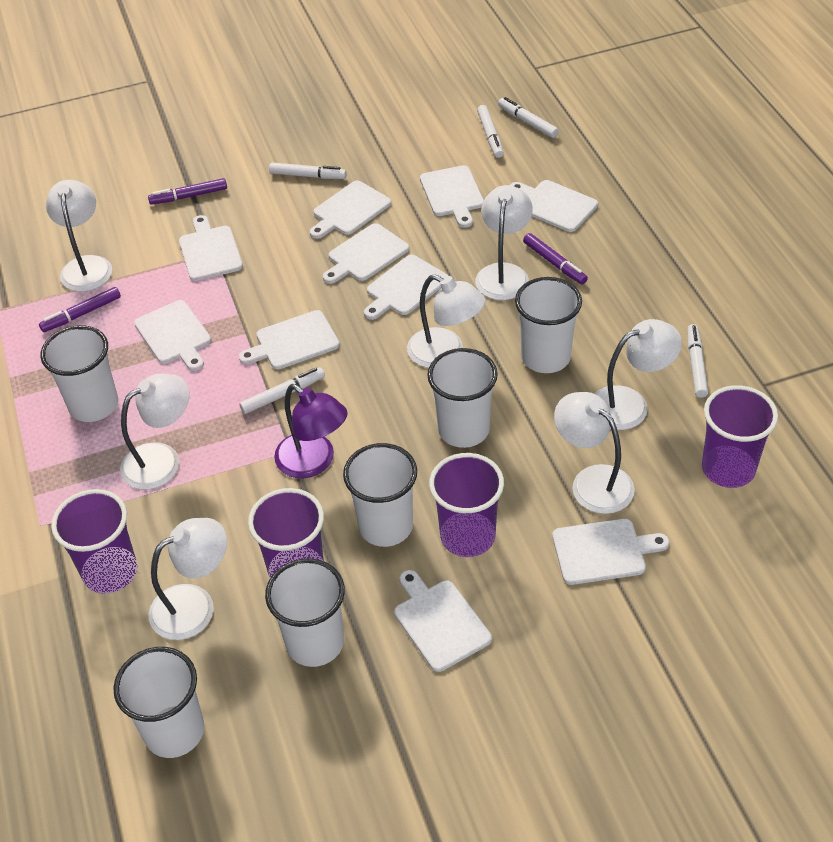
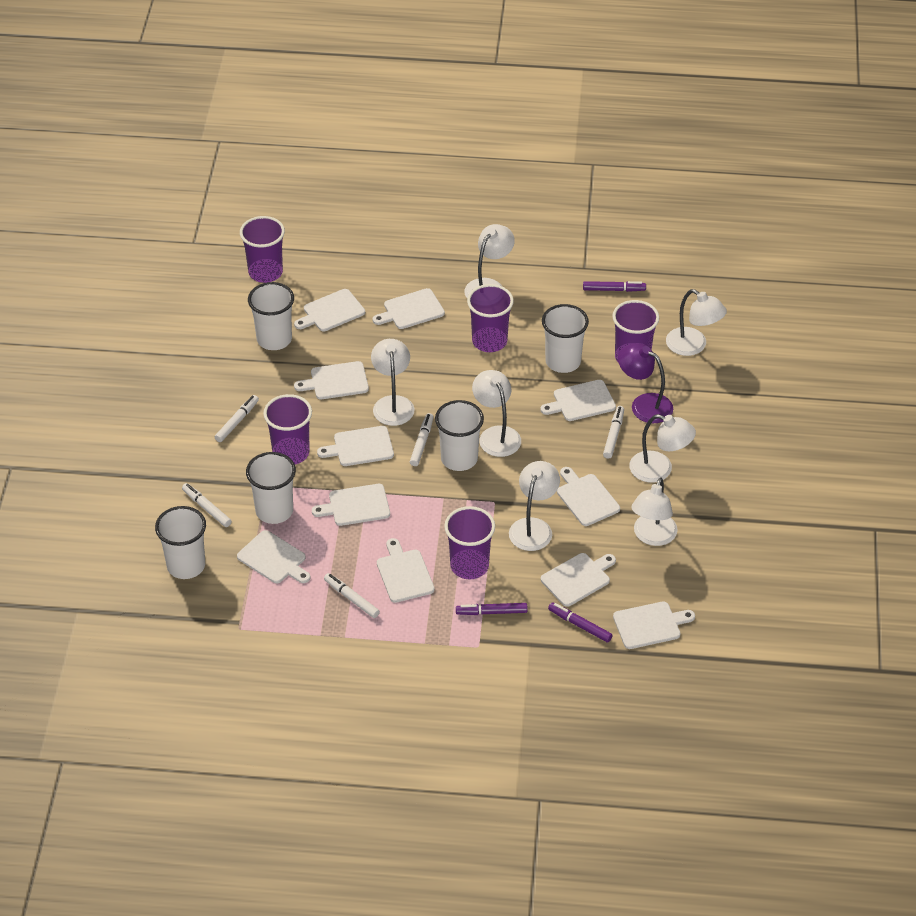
purple cup: [51,489,137,594] [248,488,324,578] [429,453,504,557] [702,385,778,488] = 4 -> [240,216,285,283] [263,394,312,464] [444,506,495,579] [467,284,514,352] [612,300,659,363] = 5
white cup: [40,325,118,422] [113,647,204,758] [265,558,345,667] [343,443,417,547] [427,348,498,448] [515,277,582,373] = 6 -> [155,506,206,579] [246,452,296,524] [248,282,294,350] [435,400,484,471] [542,304,589,373] = 5
white cutting board: [134,300,211,371] [179,215,243,281] [239,310,340,369] [310,181,391,239] [323,223,409,284] [364,255,448,320] [394,570,492,672] [420,165,484,228] [510,180,598,232] [552,519,669,585] = 10 -> [237,530,311,583] [294,289,365,331] [294,361,369,399] [312,484,390,526] [317,426,394,466] [372,288,445,329] [377,538,435,603] [540,380,616,421] [541,553,616,607] [557,467,620,526] [613,601,695,649] = 11

